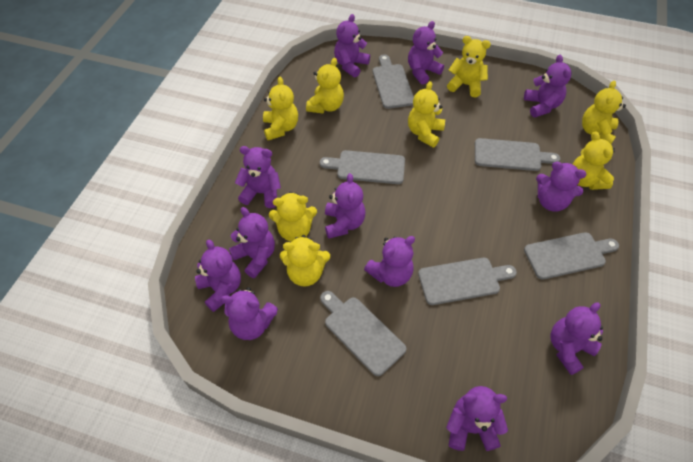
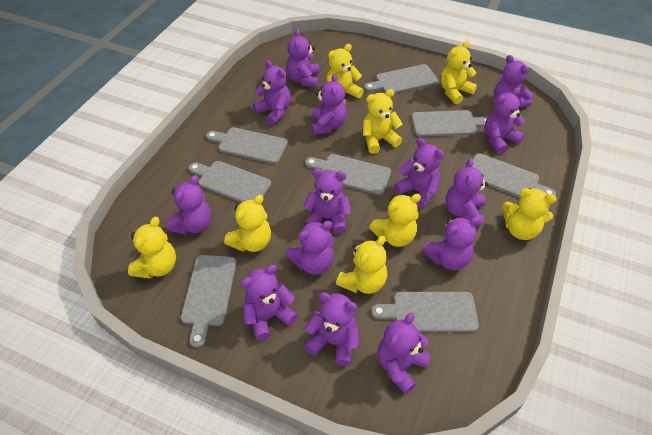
grey cutting board: [320,150,405,184] [320,291,407,376] [373,54,414,109] [418,258,517,305] [475,138,560,171] [524,232,619,280] = 6 -> [181,255,237,348] [188,161,272,203] [206,127,288,164] [305,154,391,195] [364,64,438,94] [371,292,479,332] [411,110,487,137] [472,153,556,198] = 8
purple teddy bear: [195,240,241,312] [221,287,278,340] [229,207,275,278] [235,146,281,208] [325,173,365,239] [334,14,370,78] [364,236,415,287] [408,21,444,85] [446,386,508,451] [524,55,572,117] [536,162,586,212] [550,302,603,375] = 12 -> [166,175,211,235] [241,265,298,341] [253,60,291,125] [286,29,319,88] [286,221,334,275] [303,168,351,234] [304,292,359,366] [311,73,347,135] [377,313,431,394] [394,138,444,209] [422,217,480,270] [446,158,488,228] [485,87,525,154] [494,55,533,108] = 14

